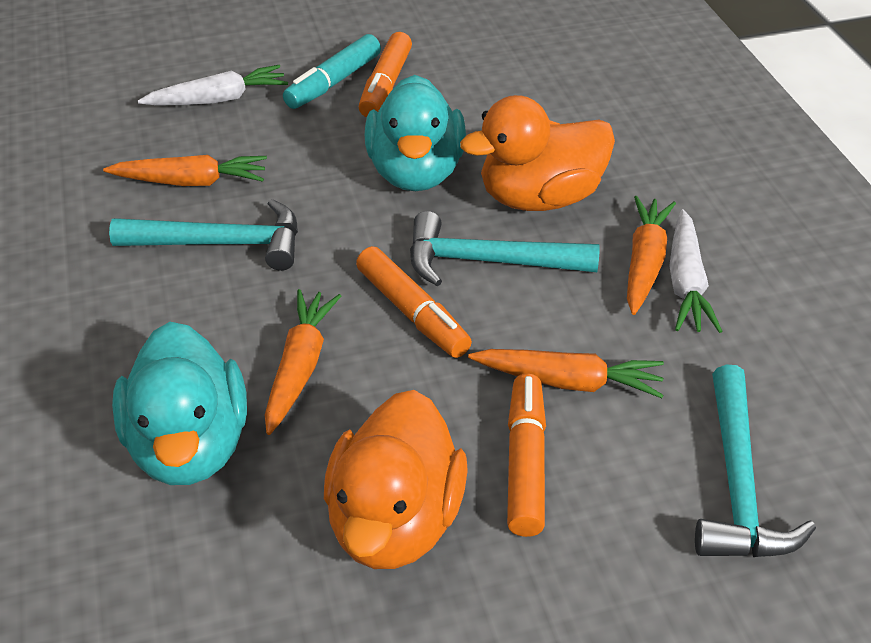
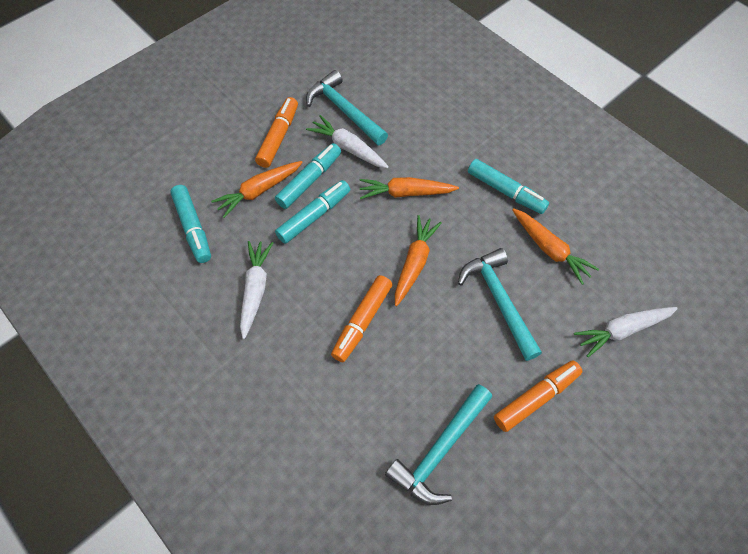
orange duck: [324,390,468,569] [460,95,615,211] = 2 -> none = 0
turquoise duck: [112,322,247,485] [365,75,466,191] = 2 -> none = 0
turquoise marker: [283,34,381,109] = 1 -> [170,185,211,263] [275,143,341,209] [275,180,350,244] [468,159,549,214] = 4
white carrot: [138,65,288,105] [669,209,723,333] = 2 -> [240,241,273,339] [306,115,389,168] [574,307,678,357] = 3

